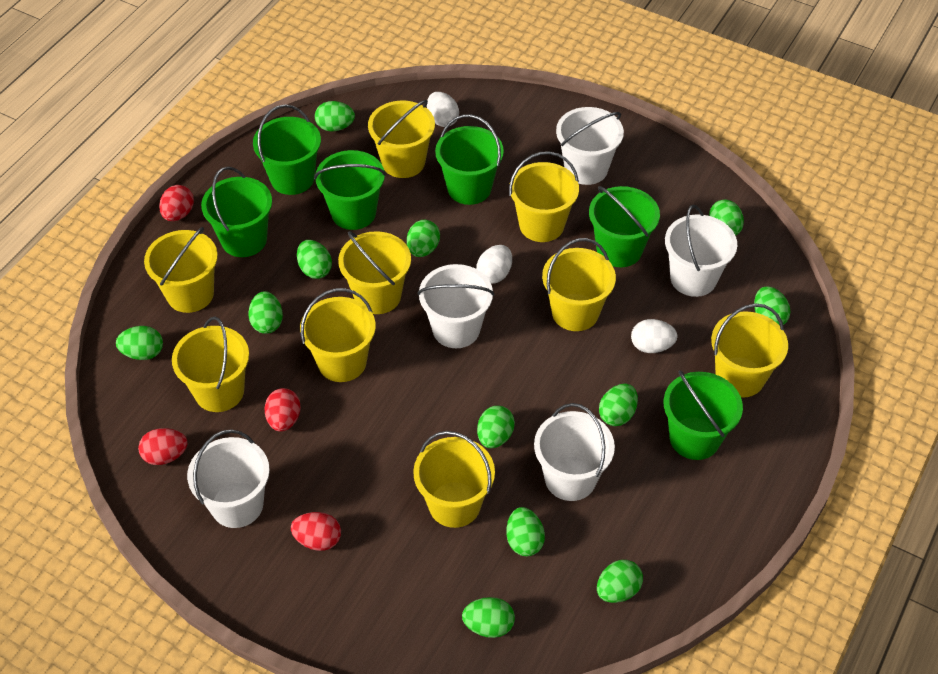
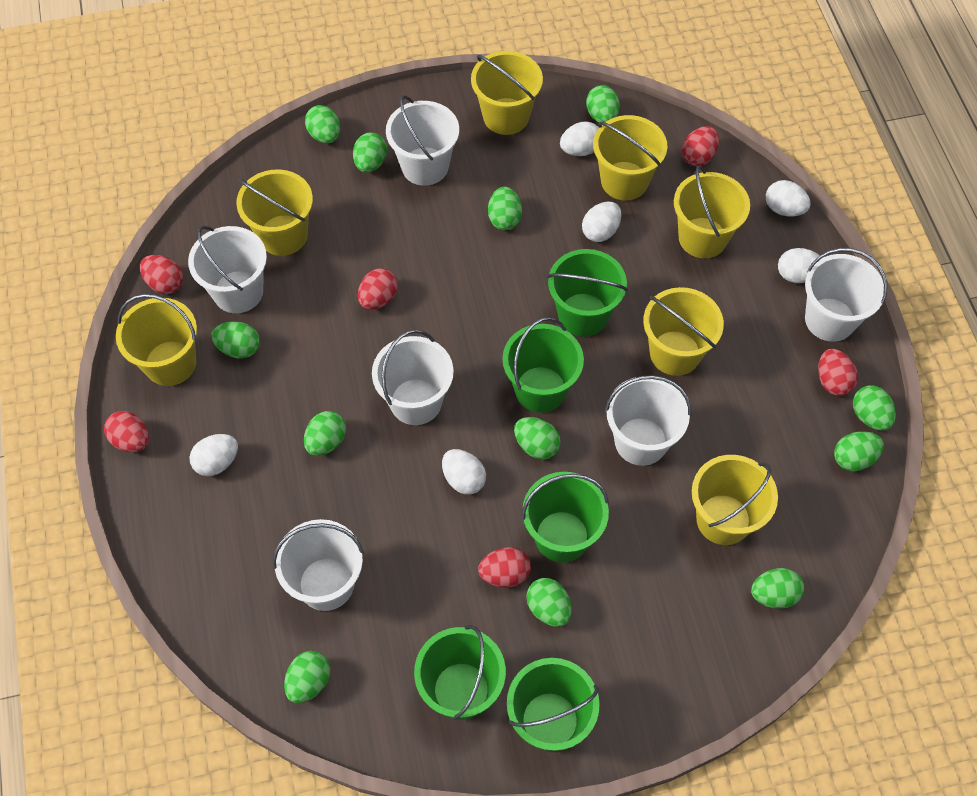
green bucket: [201,166,272,257] [253,104,321,195] [314,150,386,230] [435,114,504,205] [589,186,660,267] [664,370,743,460] = 6 -> [414,625,506,720] [503,317,584,413] [507,658,600,751] [522,472,609,563] [547,249,628,337] = 5
red egg: [138,428,188,465] [159,185,194,221] [264,388,301,432] [291,512,341,551] = 4 -> [104,411,149,452] [140,255,183,294] [358,268,398,310] [478,547,531,588] [682,126,719,166] [818,349,858,396] = 6
white bucket: [187,429,270,528] [417,264,494,348] [534,403,615,501] [556,107,624,185] [665,205,737,297] = 5 -> [188,226,267,313] [272,519,364,611] [372,329,454,425] [386,95,459,186] [605,375,691,466] [805,248,887,342] = 6
white egg: [427,92,459,127] [476,245,512,284] [631,319,678,353] = 3 -> [189,434,238,476] [442,449,486,495] [560,122,599,156] [582,202,621,242] [766,180,811,217] [778,248,820,283] = 6
yellow bucket: [144,227,218,313] [172,317,249,412] [300,288,376,382] [338,231,411,314] [368,100,435,178] [413,431,495,528] [509,151,579,242] [542,238,616,331] [711,304,788,398] = 9 -> [116,294,197,386] [236,169,313,256] [471,51,543,135] [593,115,667,201] [643,287,724,376] [674,166,750,258] [692,455,778,545] = 7

